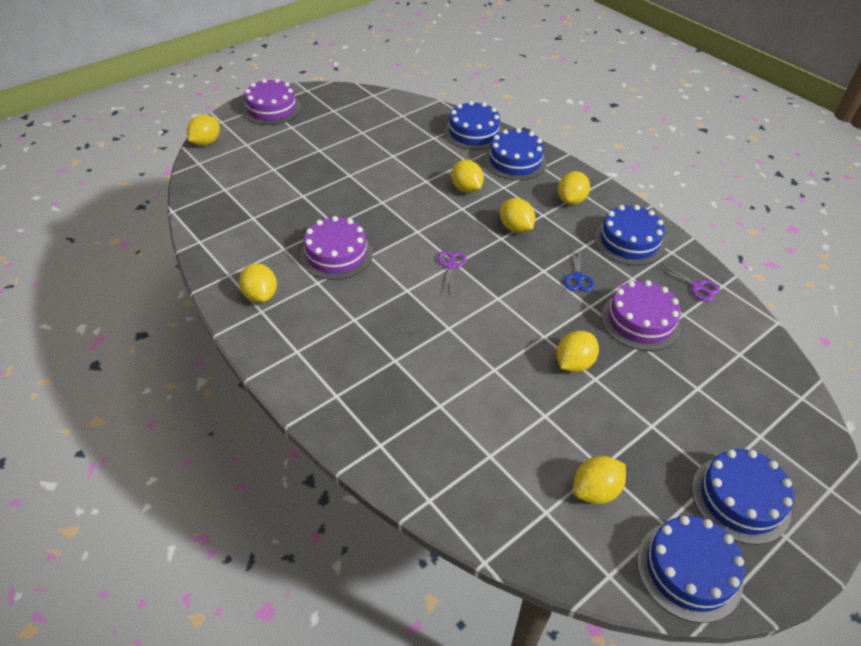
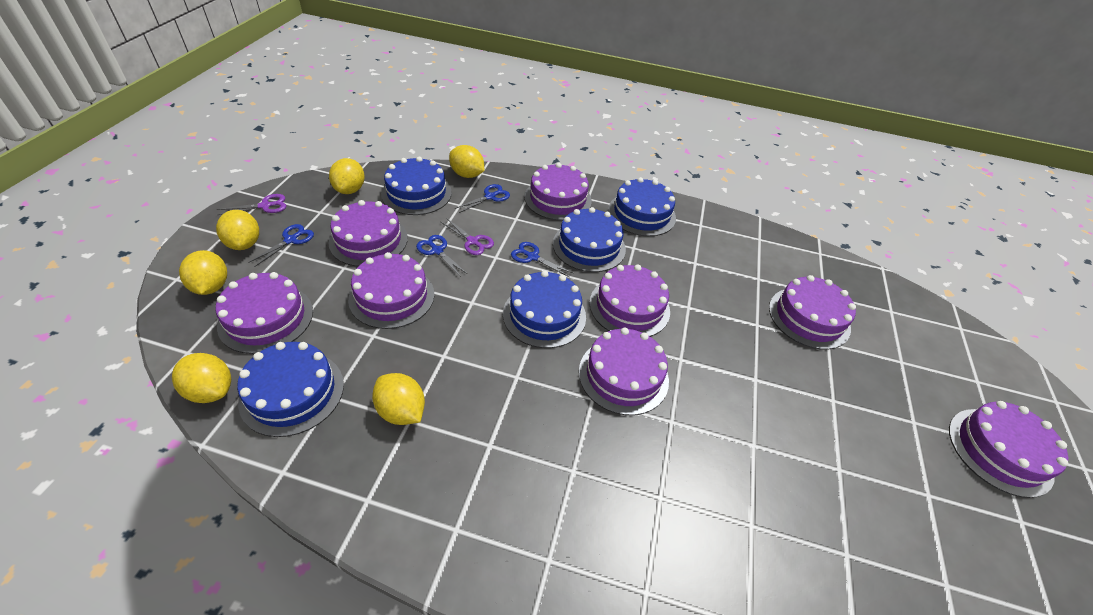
blue scissors: [564,248,594,292] = 1 -> [248,224,314,267] [416,235,467,277] [455,184,510,213] [511,242,573,277] = 4
purple cake: [242,79,301,125] [300,216,373,280] [602,280,681,351] = 3 -> [215,272,313,354] [329,200,408,267] [348,252,434,329] [525,163,592,221] [579,327,669,415] [589,264,670,337] [769,275,856,350] [949,401,1068,498] = 8
yellow lemon: [187,115,220,146] [239,263,277,303] [451,160,484,193] [500,198,535,233] [557,331,599,372] [558,171,590,205] [573,456,626,504] = 7 -> [172,353,231,403] [179,250,227,295] [216,210,259,250] [329,158,365,194] [372,373,425,425] [449,145,484,178] = 6

